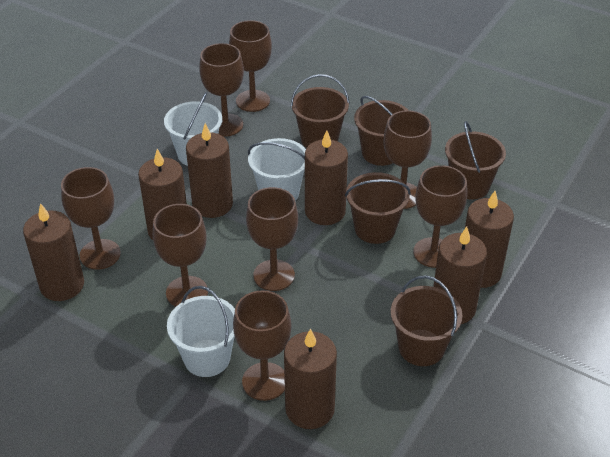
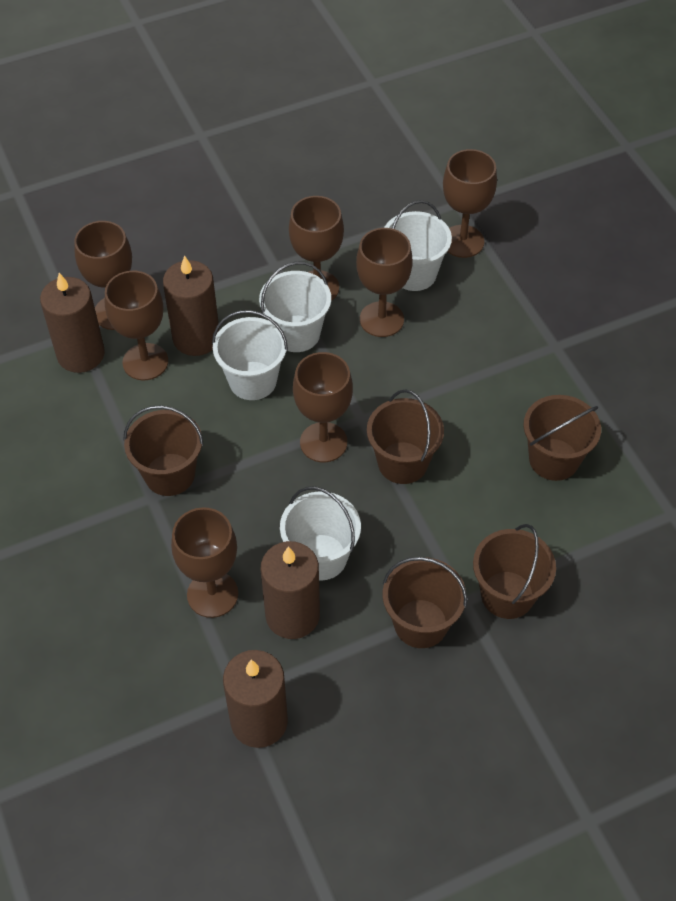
brown candle: [23,203,84,301] [138,149,187,240] [186,123,233,218] [284,328,337,429] [305,130,348,225] [433,227,487,324] [465,191,514,288] = 7 -> [40,273,105,373] [163,255,219,356] [223,650,288,748] [261,541,320,639] = 4
brown goblet: [61,167,121,270] [153,204,208,307] [199,43,244,137] [229,20,272,112] [233,290,291,401] [246,187,298,291] [383,110,432,209] [413,165,467,268] = 8 -> [74,221,132,330] [105,271,168,380] [171,507,238,618] [289,196,344,301] [293,352,353,462] [356,228,413,337] [443,149,497,258] = 7
white bucket: [164,92,222,166] [167,286,235,377] [248,138,306,201] = 3 -> [212,310,288,400] [259,262,331,352] [280,486,361,580] [384,200,452,291] = 4

